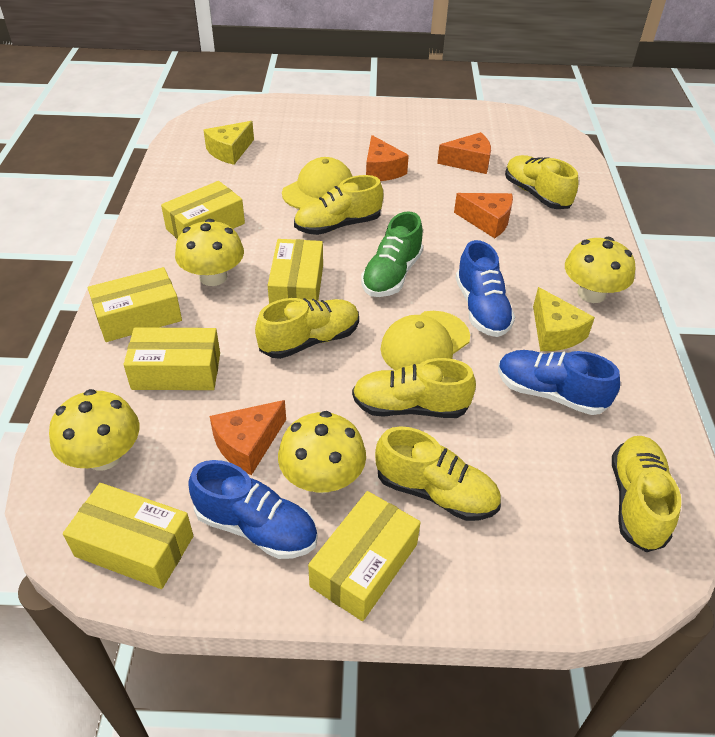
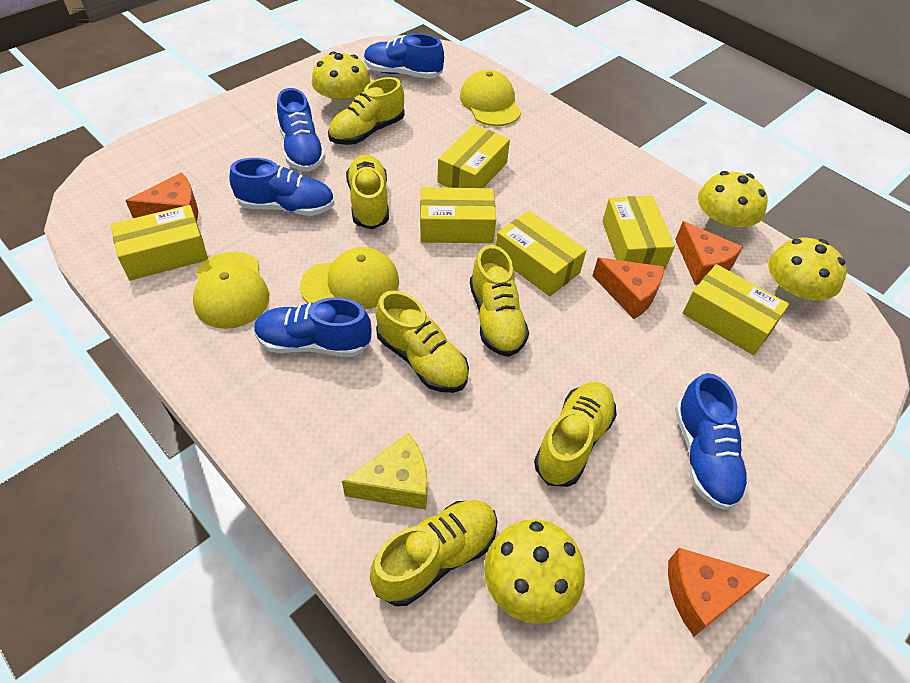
blue shoe: [188,460,318,559] [456,240,515,337] [498,350,620,415] = 3 -> [229,158,335,216] [254,297,372,357] [277,88,326,172] [364,33,444,79] [675,373,749,510] = 5
green shoe: [361,211,423,297] = 1 -> none = 0
yellow cap: [282,157,353,209] [381,311,470,370] = 2 -> [193,252,269,329] [300,247,399,309] [460,70,521,126] = 3
yellow cheese: [204,121,254,165] [533,287,595,351] = 2 -> [342,433,428,510] = 1

